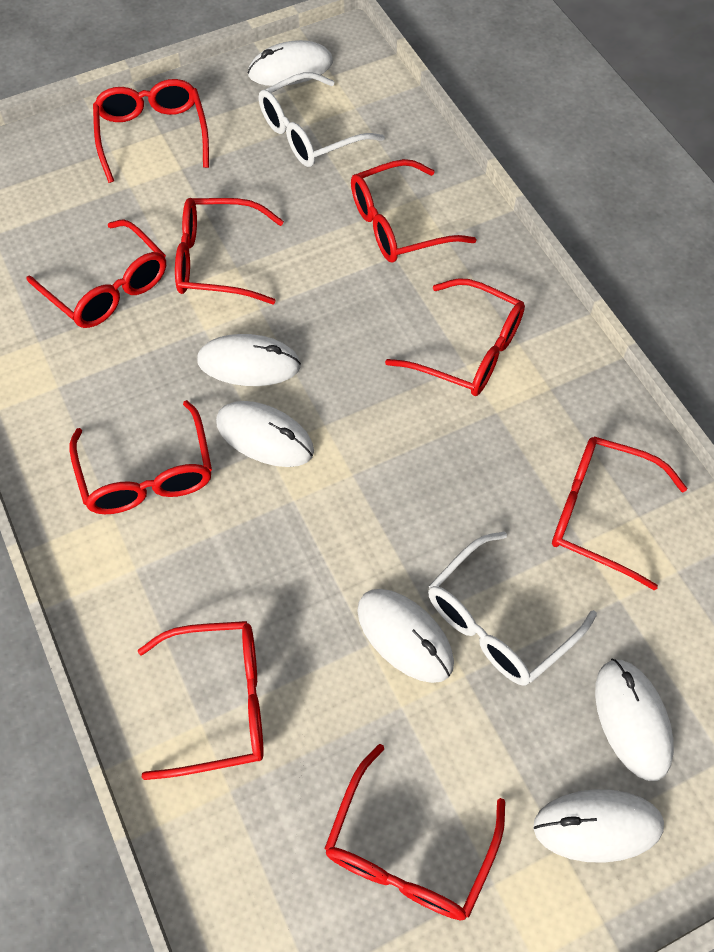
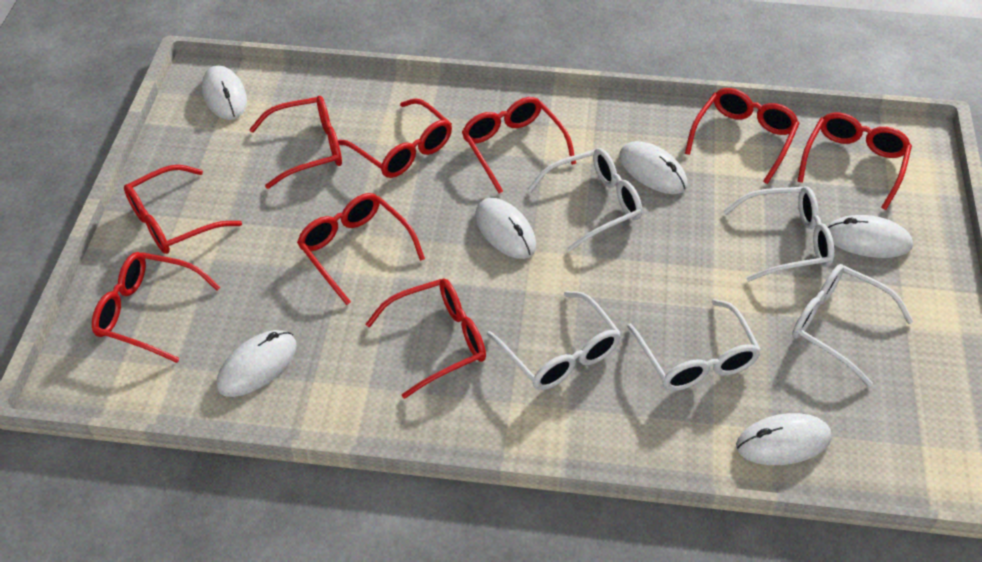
white glasses: [259,72,385,167] [428,531,597,686] = 2 -> [487,291,621,390] [527,148,642,251] [627,299,761,391] [723,186,834,282] [792,264,914,387] = 5

